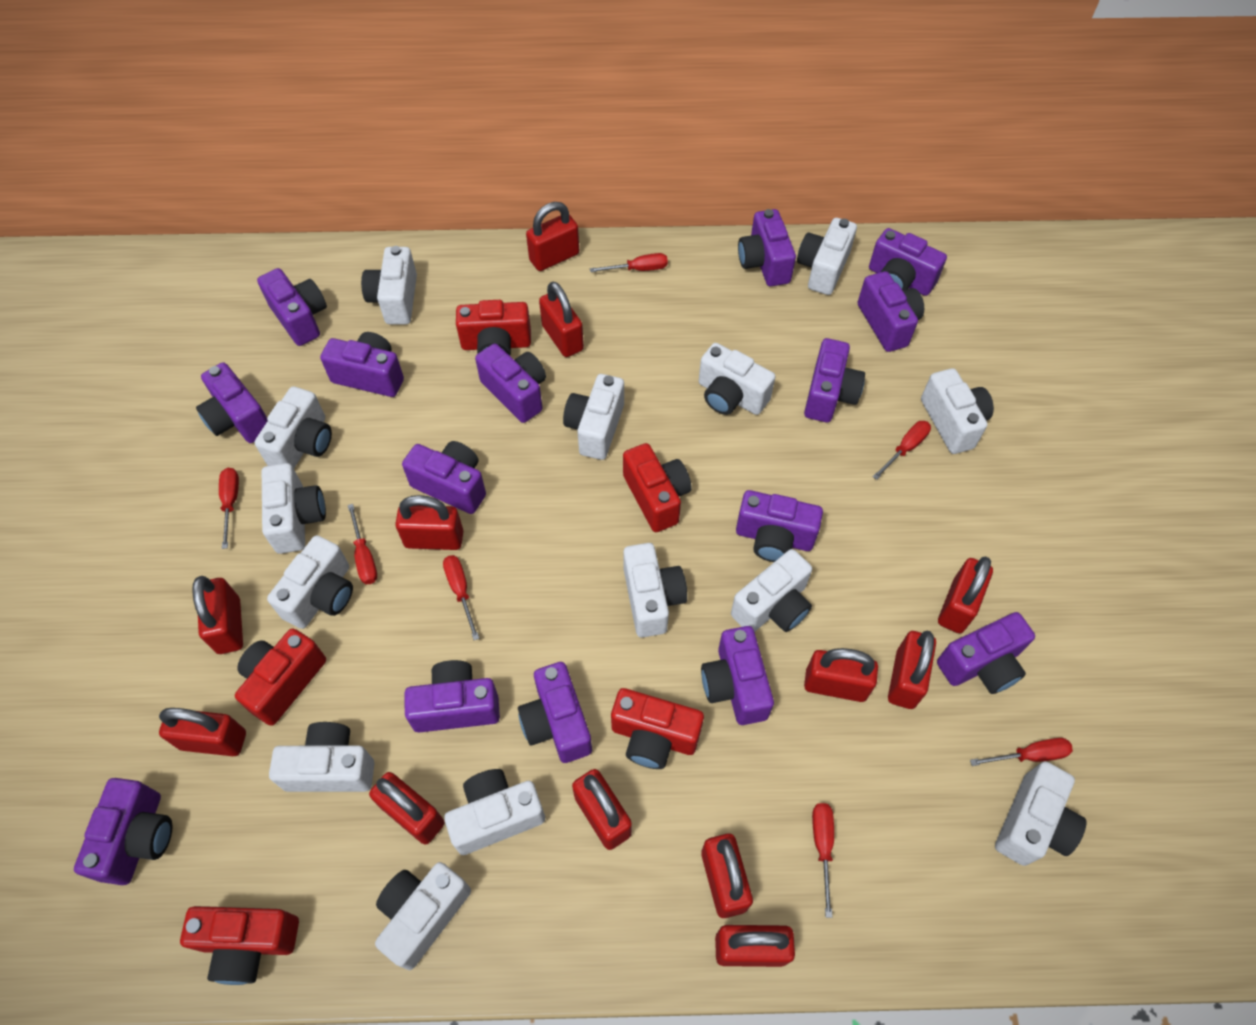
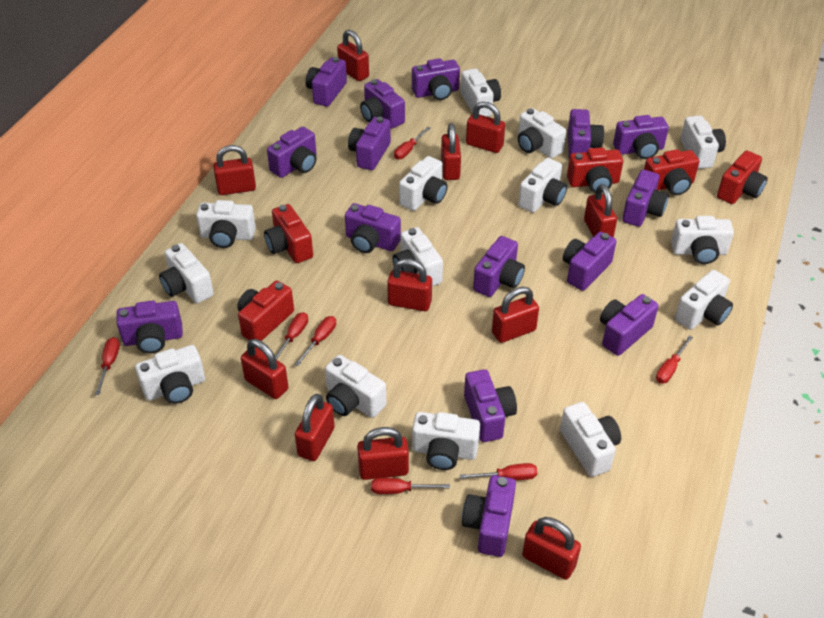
red padlock: [159,708,246,756] [192,576,243,654] [369,772,444,845] [395,495,463,550] [526,202,579,271] [539,282,584,357] [572,769,632,850] [701,833,753,918] [715,925,795,967] [804,648,878,702] [888,631,936,709] [938,556,993,633] = 12 -> [213,145,256,195] [241,339,288,399] [295,394,335,461] [337,30,369,81] [357,427,409,480] [387,259,432,311] [441,123,461,180] [466,102,505,153] [492,287,539,343] [522,517,581,580] [584,184,617,238] = 11

